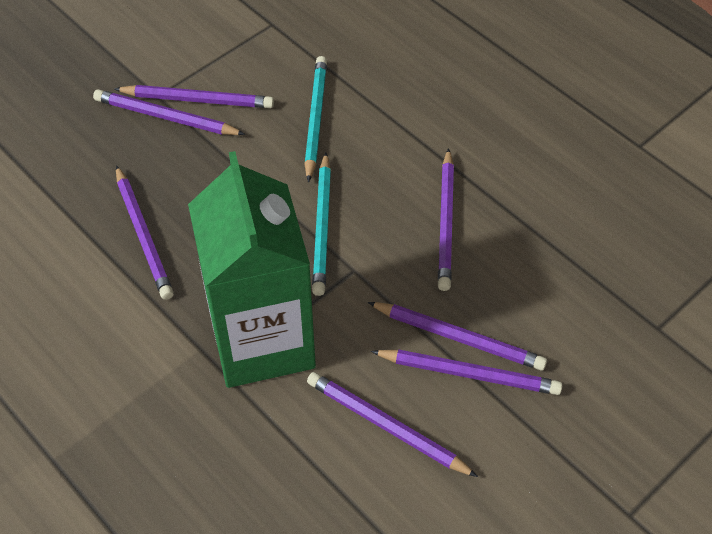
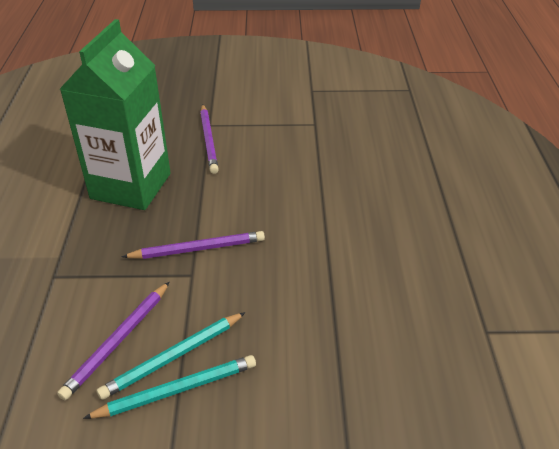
purple pencil: [93,89,245,135] [115,85,274,108] [116,165,174,300] [307,372,478,477] [368,302,547,371] [371,350,562,395] [438,148,454,291] = 7 -> [57,282,169,400] [122,231,265,259] [200,104,219,174] = 3

